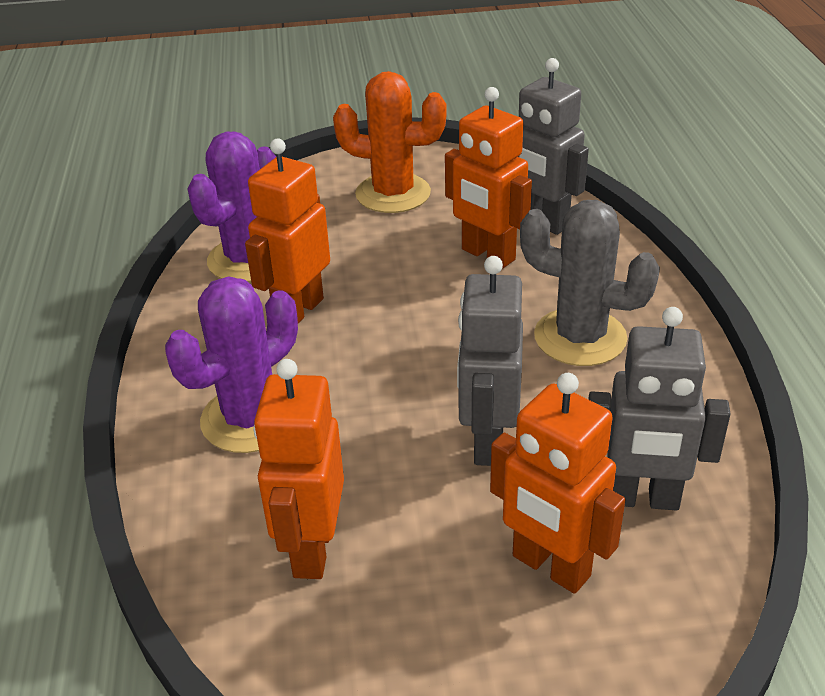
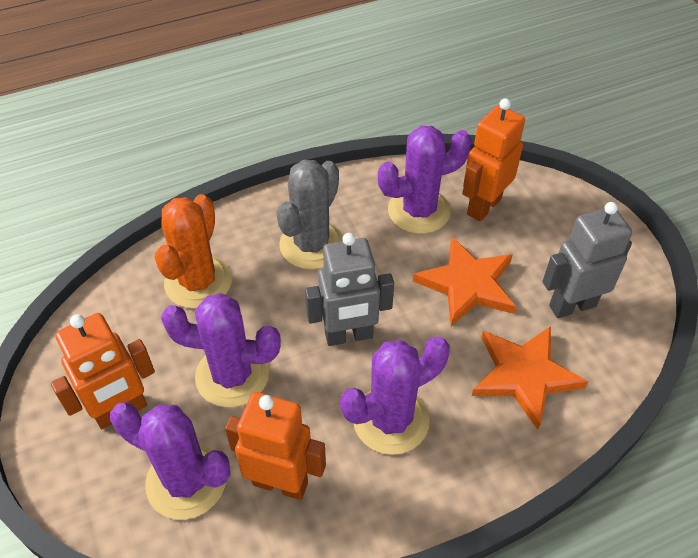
grey robot: [457,256,523,466] [518,58,589,235] [588,307,731,511] = 3 -> [305,233,394,346] [543,202,632,318] = 2
orange robot: [245,139,330,323] [254,359,344,579] [445,87,532,268] [490,373,625,594] = 4 -> [51,313,155,429] [225,392,326,500] [463,98,525,221] = 3
orange star: none = 0 -> [413,237,516,326] [472,326,589,430] = 2
purple cactus: [165,276,298,453] [188,131,276,282] = 2 -> [110,402,230,520] [161,293,281,407] [340,337,450,455] [378,126,472,234] = 4

